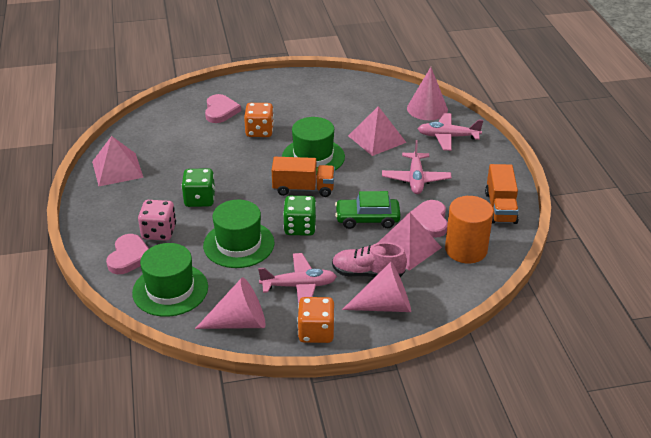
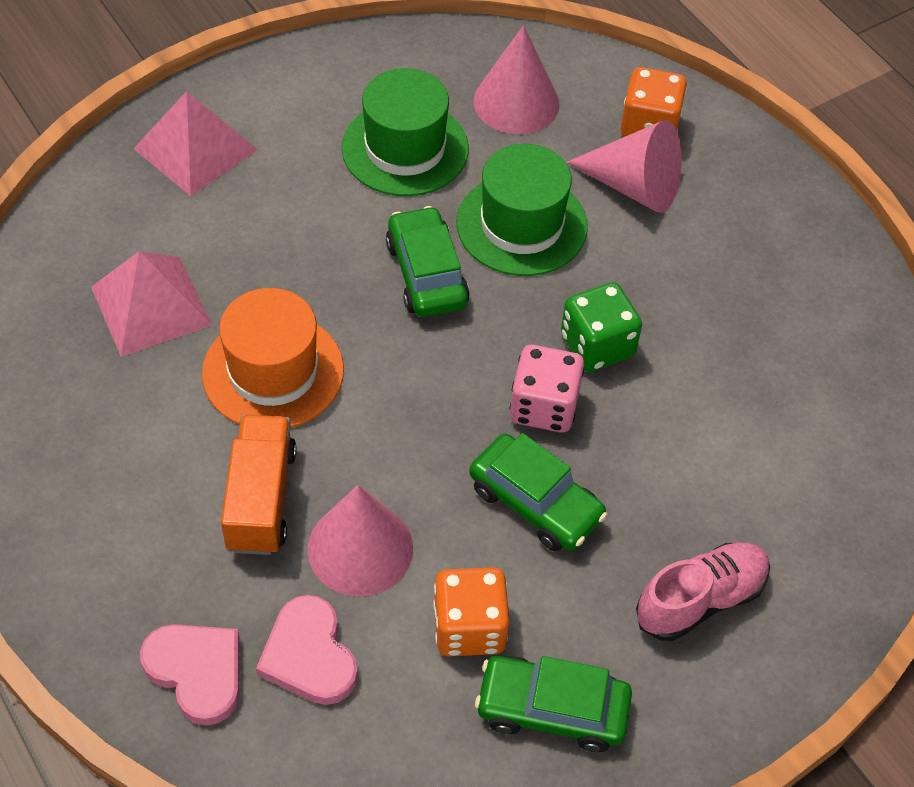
green car: [335,191,401,229] = 1 -> [386,206,470,317] [469,433,607,551] [475,656,632,752] = 3
green dice: [182,168,215,207] [283,196,316,236] = 2 -> [561,282,642,372] = 1
green hat: [132,243,208,317] [203,200,274,268] [282,117,345,170] = 3 -> [342,68,469,196] [457,144,588,276] = 2
orange cylinder: [445,196,494,263] = 1 -> none = 0
orange hat: none = 0 -> [202,288,344,428] = 1
orange truck: [272,157,335,197] [485,164,519,224] = 2 -> [221,415,297,555] = 1
pink heart: [106,234,149,274] [205,94,241,123] [406,200,448,238] = 3 -> [140,624,239,726] [256,595,358,705] = 2
pink plane: [258,253,337,304] [382,140,452,194] [418,113,483,151] = 3 -> none = 0
pink pyramid: [92,136,143,186] [348,106,407,156] [378,213,442,271] = 3 -> [91,251,212,357] [133,91,258,196] = 2

